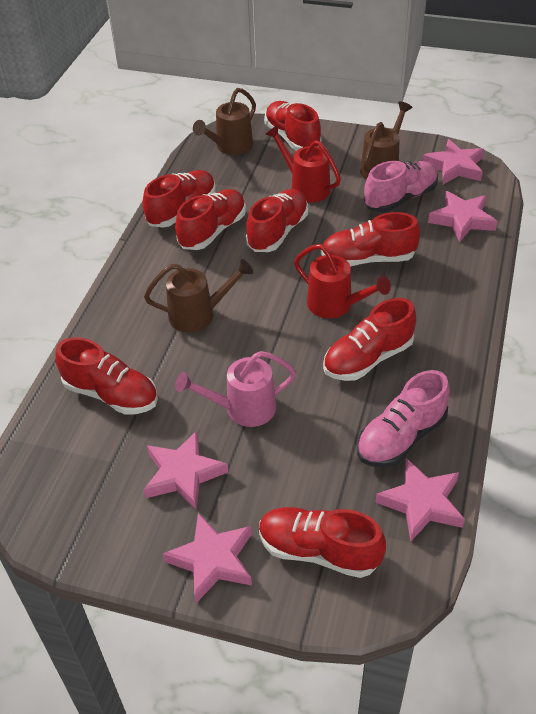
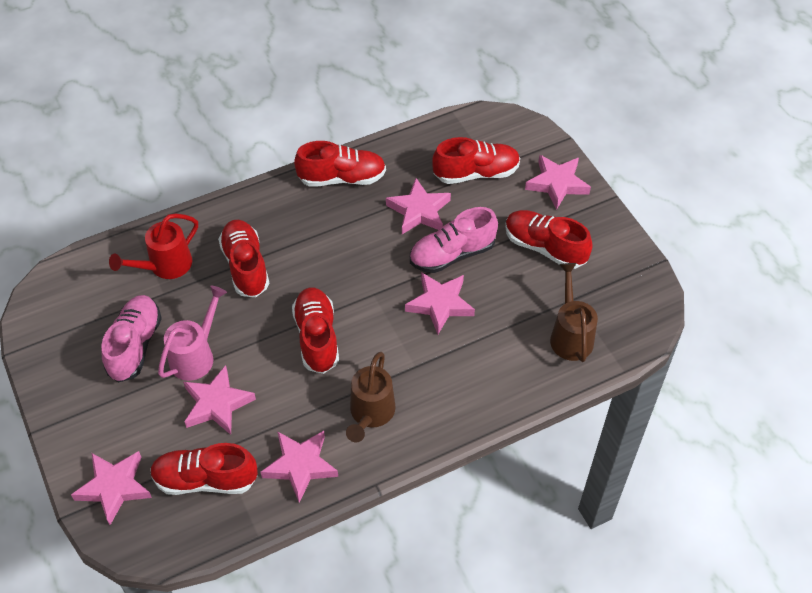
brown watering can: [144,259,253,332] [193,88,256,155] [360,101,413,180] = 3 -> [346,352,396,443] [550,263,598,362] = 2
pink star: [144,431,228,510] [163,513,252,603] [375,458,465,541] [422,139,484,184] [428,191,498,242] = 5 -> [71,451,152,525] [183,365,256,435] [260,431,338,503] [386,178,451,234] [405,272,475,334] [525,155,591,210] = 6
red shoe: [55,337,158,415] [143,170,216,228] [175,189,246,250] [246,189,308,252] [259,507,386,578] [264,101,321,151] [321,212,420,267] [323,298,416,381] = 8 -> [150,443,258,495] [218,220,269,297] [292,287,339,374] [294,141,386,187] [432,137,520,184] [505,210,593,269] = 6
red watering can: [265,125,341,203] [294,244,391,318] = 2 -> [109,214,198,279] = 1

